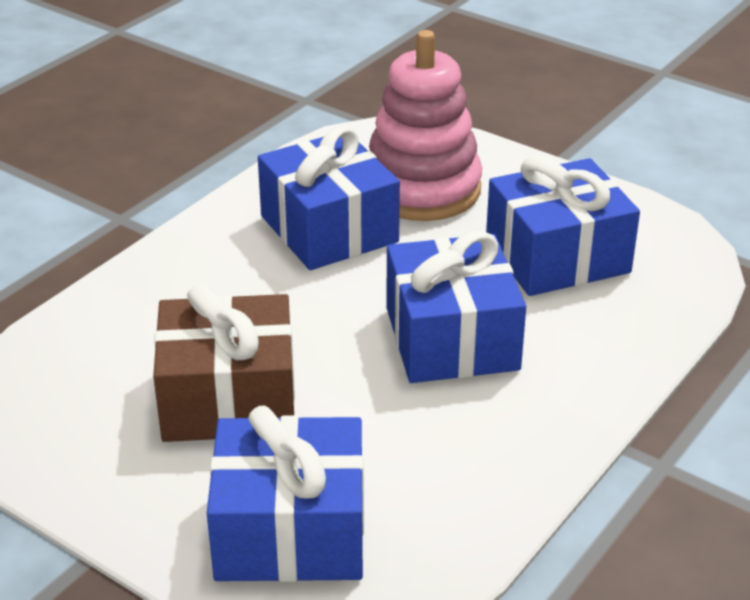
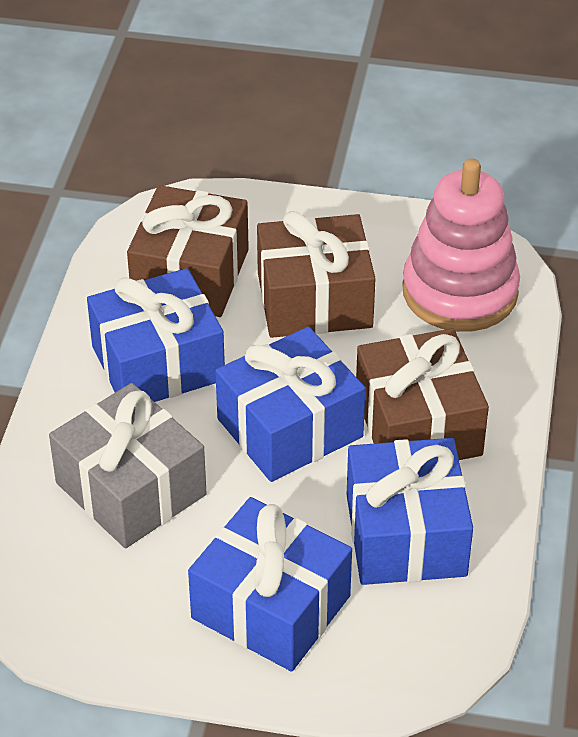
brown gift: [153,284,295,442] = 1 -> [127,185,249,317] [257,211,376,338] [356,328,489,460] = 3
grey gift: none = 0 -> [49,383,207,548] = 1

